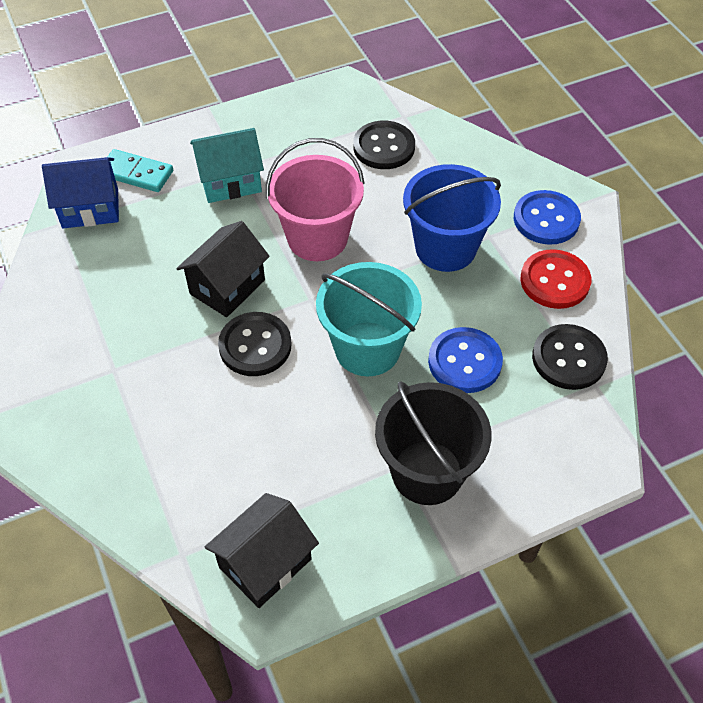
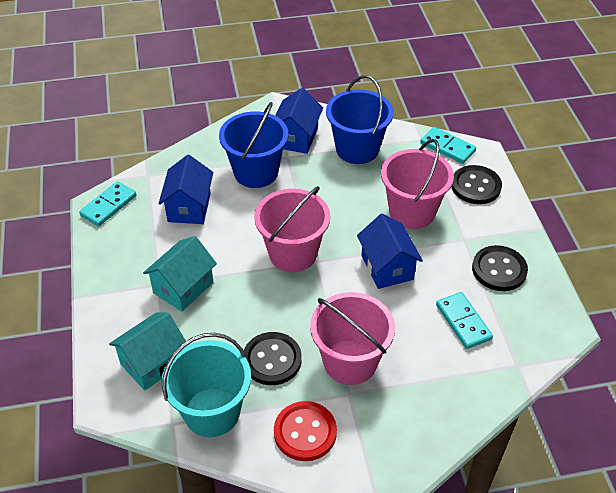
black bucket: [375,381,492,505] = 1 -> none = 0
black house: [176,221,270,317] [205,493,319,608] = 2 -> none = 0
blue bucket: [403,164,501,272] = 1 -> [219,102,288,188] [326,75,394,164] = 2
blue button: [428,327,503,393] [514,190,581,245] = 2 -> none = 0
blue house: [42,157,119,228] = 1 -> [159,155,213,224] [275,88,323,154] [357,214,423,289] = 3
pink bucket: [266,138,365,261] = 1 -> [254,186,330,272] [310,292,395,385] [381,139,454,229] = 3
turquoise domino: [108,149,173,192] = 1 -> [79,181,136,227] [420,127,476,164] [436,292,493,349] = 3
turquoise house: [190,128,264,203] = 1 -> [109,313,186,391] [143,236,217,312] = 2

